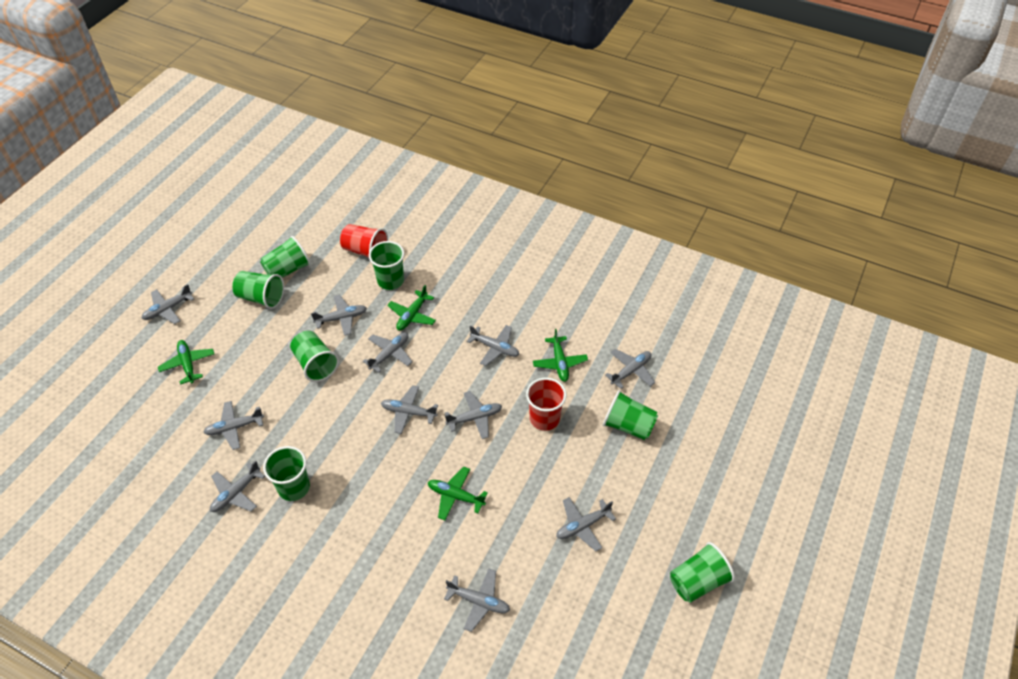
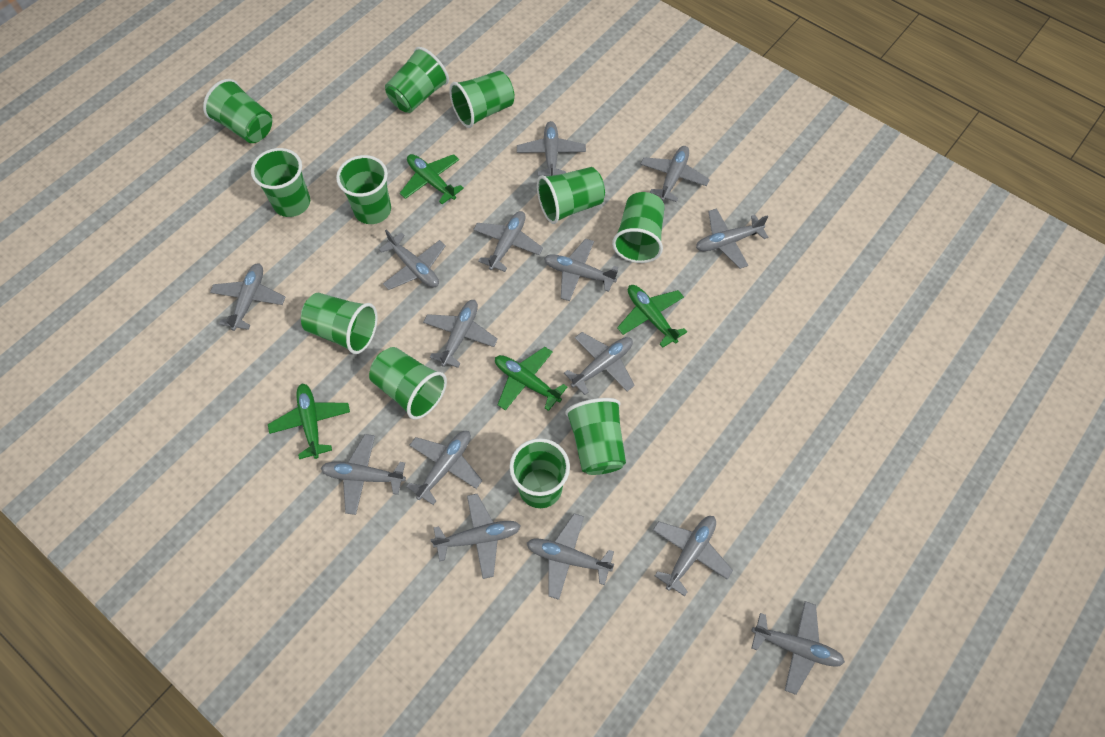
green cup: [232,271,284,309] [260,236,311,278] [263,446,310,501] [290,331,339,382] [369,241,404,290] [603,390,658,440] [670,542,735,603] = 7 -> [203,79,272,143] [251,148,310,217] [301,293,378,354] [336,155,391,224] [369,347,447,420] [385,47,449,113] [449,71,515,128] [509,438,570,508] [537,167,605,224] [565,398,626,475] [612,192,665,263] = 11
grey plane: [141,284,194,324] [203,401,264,450] [210,461,265,512] [311,295,367,336] [363,332,412,373] [381,385,438,434] [444,569,510,632] [445,391,502,439] [467,325,519,366] [556,497,616,551] [605,349,655,389] = 11 -> [210,263,285,331] [321,434,406,515] [379,230,446,290] [406,431,482,505] [423,300,498,368] [430,494,521,579] [473,211,543,272] [517,121,586,176] [527,513,614,600] [544,238,618,301] [564,332,635,395] [640,146,710,202] [653,516,733,596] [696,208,768,269] [751,601,845,695] = 15
red cup: [340,224,388,258] [526,378,566,431] = 2 -> none = 0

